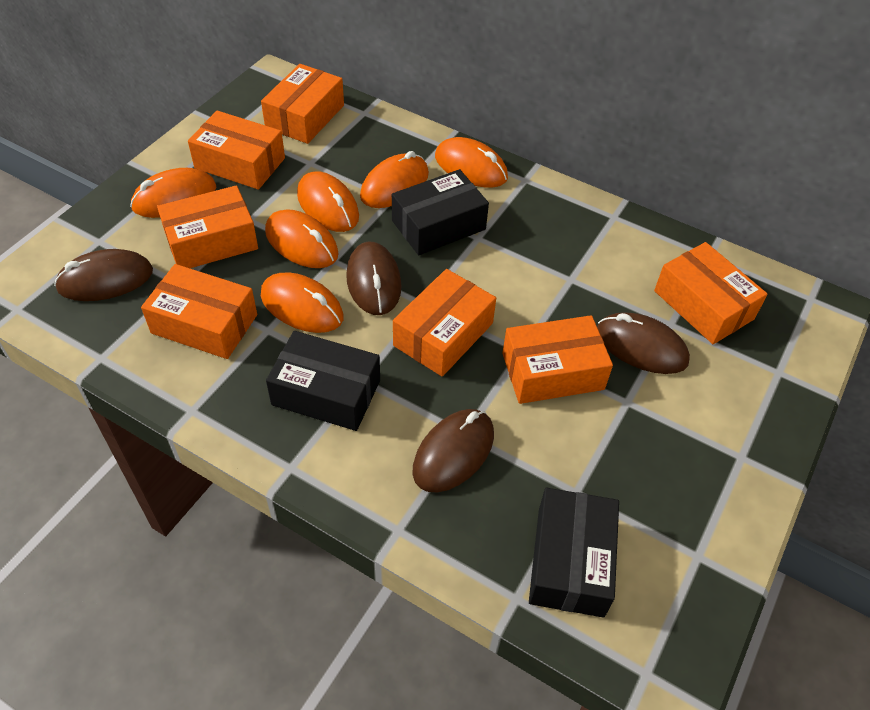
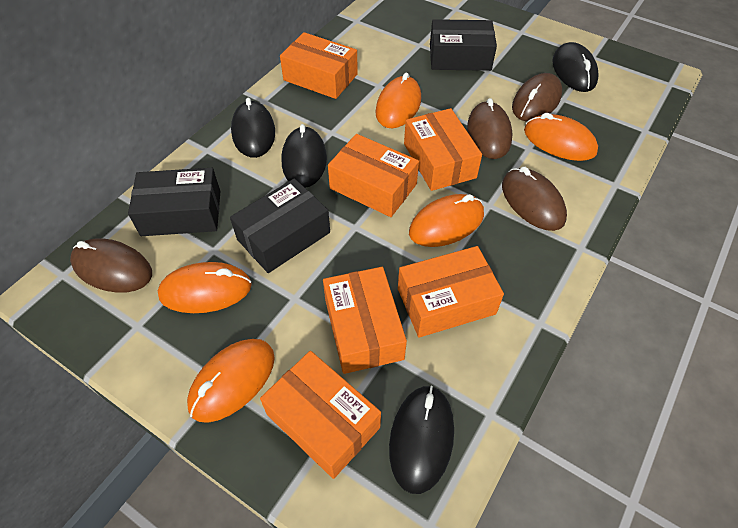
black mouse: none = 0 -> [231,98,275,158] [281,124,327,188] [389,386,454,494] [552,42,599,92] = 4
orange box: [141,264,257,359] [157,185,258,268] [188,111,285,190] [261,64,344,144] [393,269,496,377] [502,315,613,404] [654,242,768,344] = 7 -> [260,351,381,479] [280,32,358,99] [323,267,407,374] [328,134,419,217] [398,246,504,338] [404,108,482,191] = 6
orange mouse: [130,168,216,218] [261,273,343,333] [265,210,339,268] [297,171,359,232] [360,151,429,208] [435,137,508,188] = 6 -> [158,262,252,313] [187,339,275,423] [375,73,421,128] [409,194,484,247] [524,113,598,161] = 5

